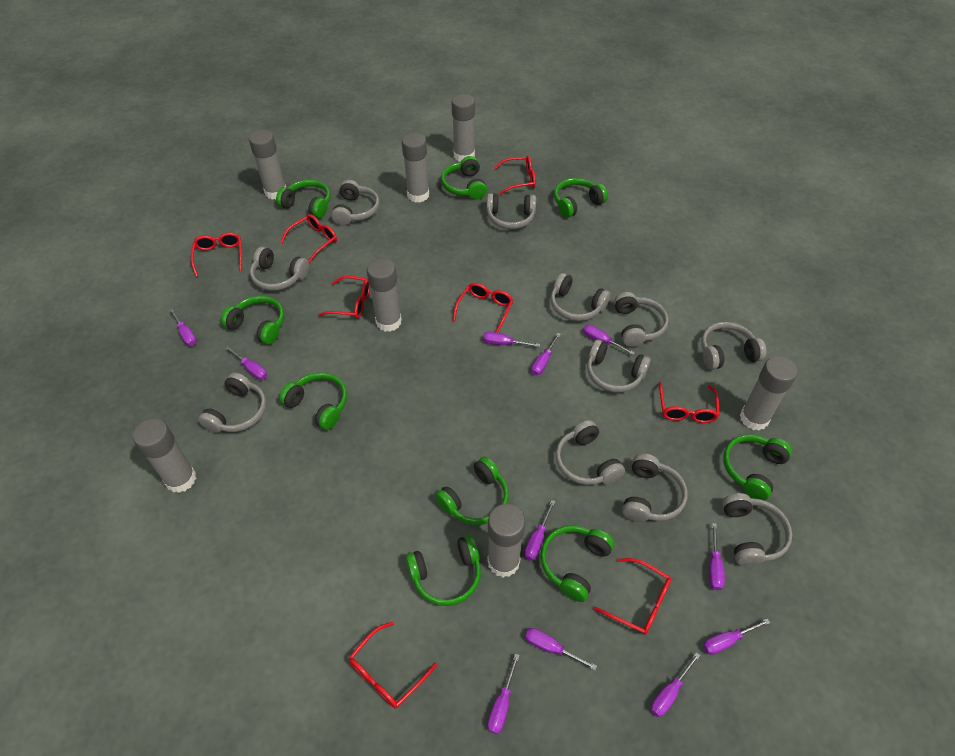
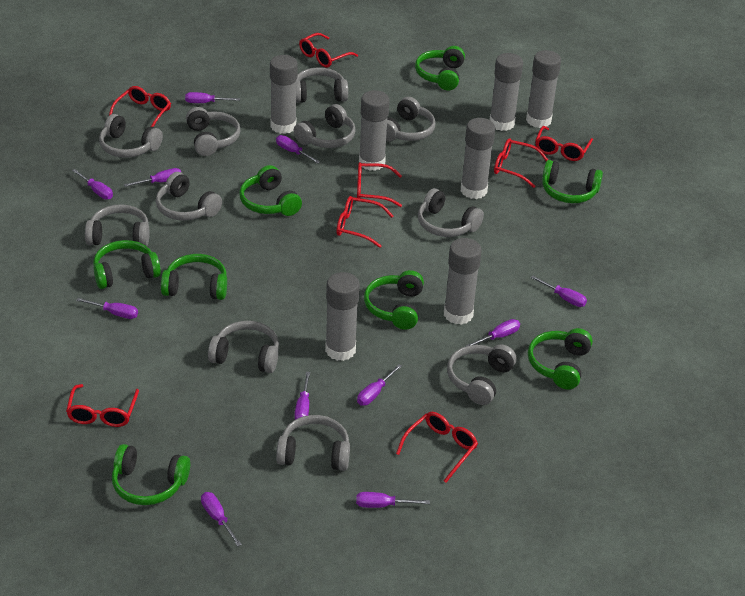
green headphones: [221,296,284,345] [276,180,331,219] [279,372,347,430] [406,535,481,606] [435,457,509,525] [441,156,487,200] [540,525,614,602] [554,178,608,218] [723,435,792,501] = 9 -> [93,240,161,289] [112,444,190,505] [161,254,227,300] [239,165,302,216] [364,270,424,330] [415,46,465,90] [528,328,593,389] [542,160,603,203] = 8

